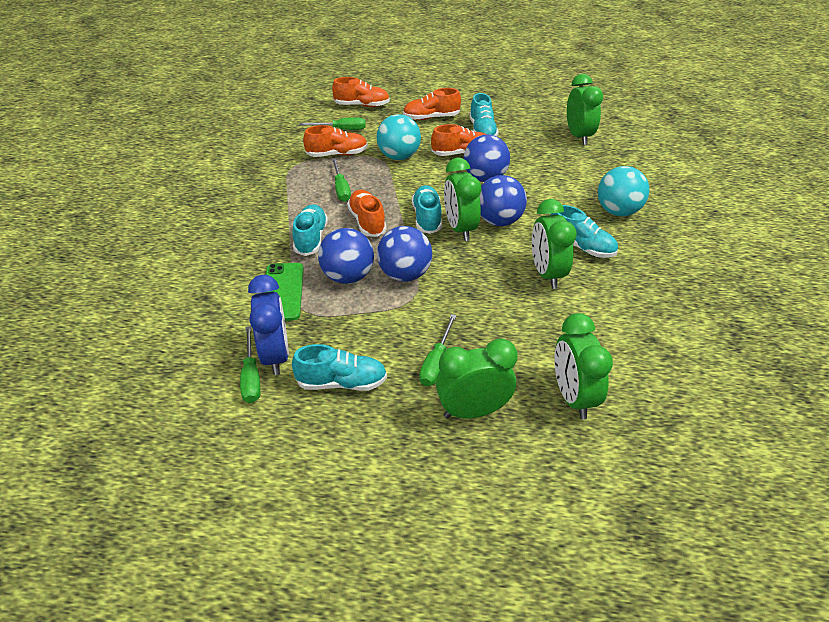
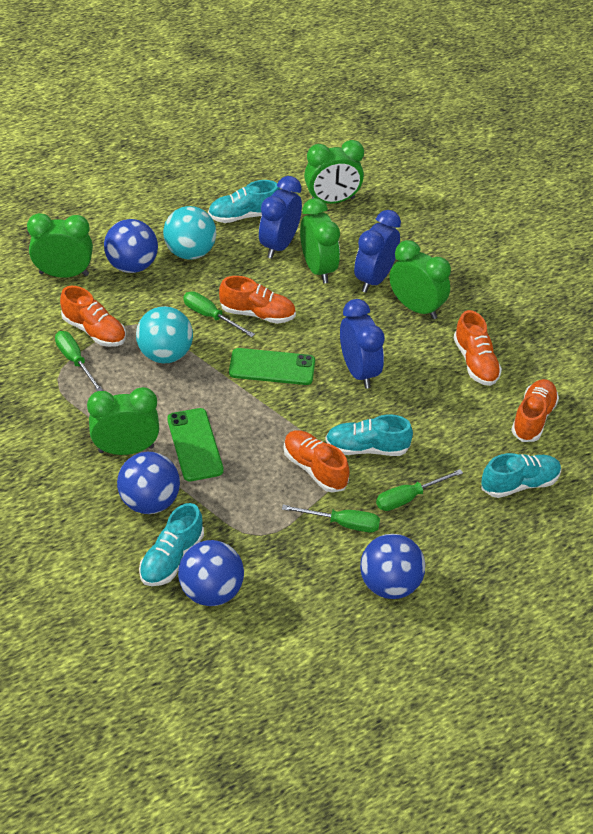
blue clock: [248,275,289,375] = 1 -> [259,176,302,259] [340,299,385,389] [354,210,401,293] = 3
green phone: [263,263,304,321] = 1 -> [167,408,224,481] [229,348,315,385] = 2
turquoise shoe: [292,204,328,256] [292,344,387,391] [412,185,442,234] [469,93,499,136] [551,205,618,258] = 5 -> [139,503,204,586] [208,180,280,223] [325,414,413,456] [481,453,561,498] = 4

